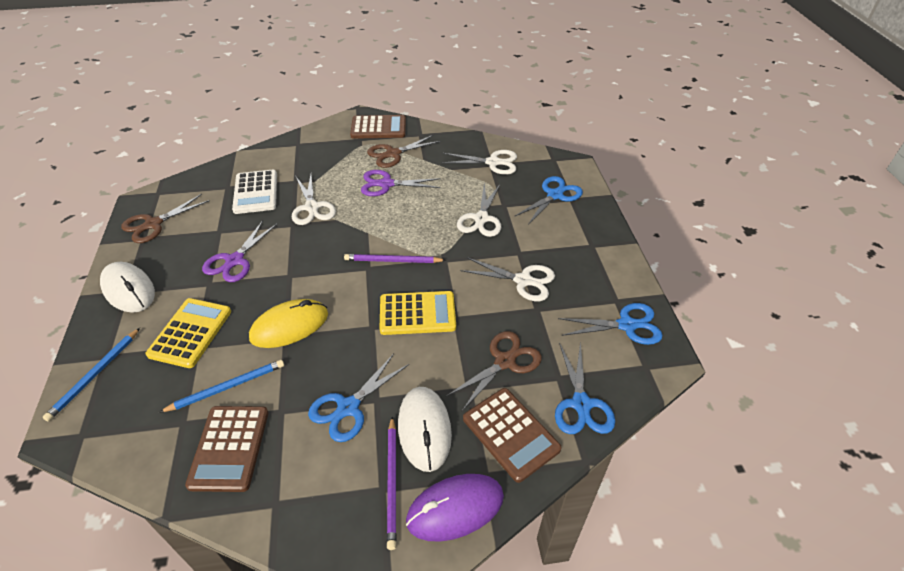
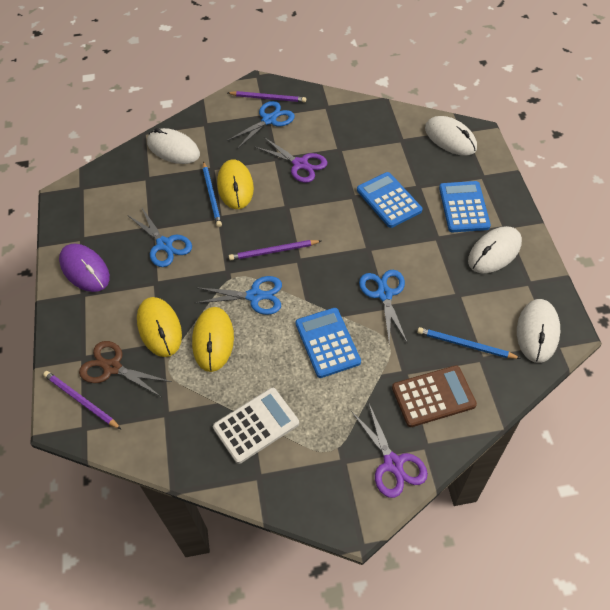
blue calculator: none = 0 -> [296,308,361,378] [357,172,423,228] [439,181,491,232] = 3
brown calculator: [185,406,268,492] [350,115,406,139] [463,388,562,483] = 3 -> [392,365,477,427] = 1
brown scissors: [121,194,210,243] [367,135,441,168] [446,331,542,411] = 3 -> [79,341,172,397] = 1
purple pencil: [344,254,446,263] [387,417,397,550] = 2 -> [43,371,122,430] [228,91,306,102] [229,240,321,261] = 3
white mouse: [100,262,155,313] [398,387,452,472] = 2 -> [147,128,200,164] [425,116,477,156] [468,226,522,273] [517,299,560,363] = 4
white scissors: [292,175,336,225] [441,150,517,175] [457,183,501,237] [460,257,555,301] = 4 -> none = 0
yellow calculator: [146,298,231,368] [379,291,456,335] = 2 -> none = 0
yellow mouse: [249,299,328,348] = 1 -> [137,297,182,357] [192,307,234,372] [217,159,254,209] = 3

